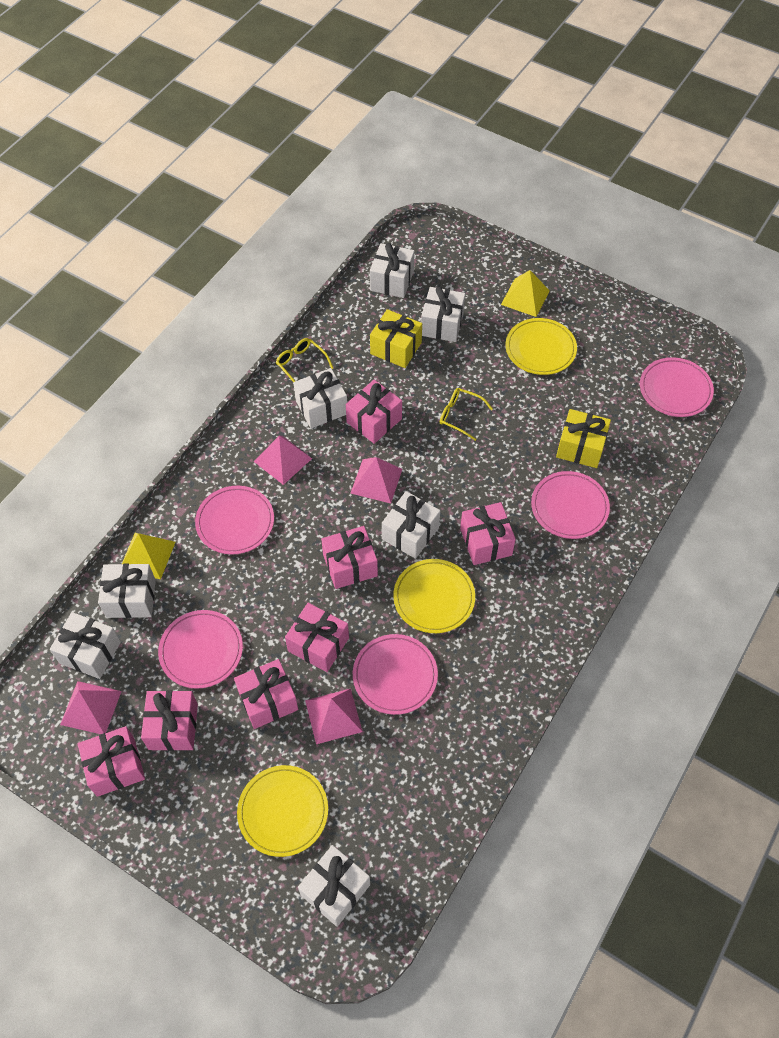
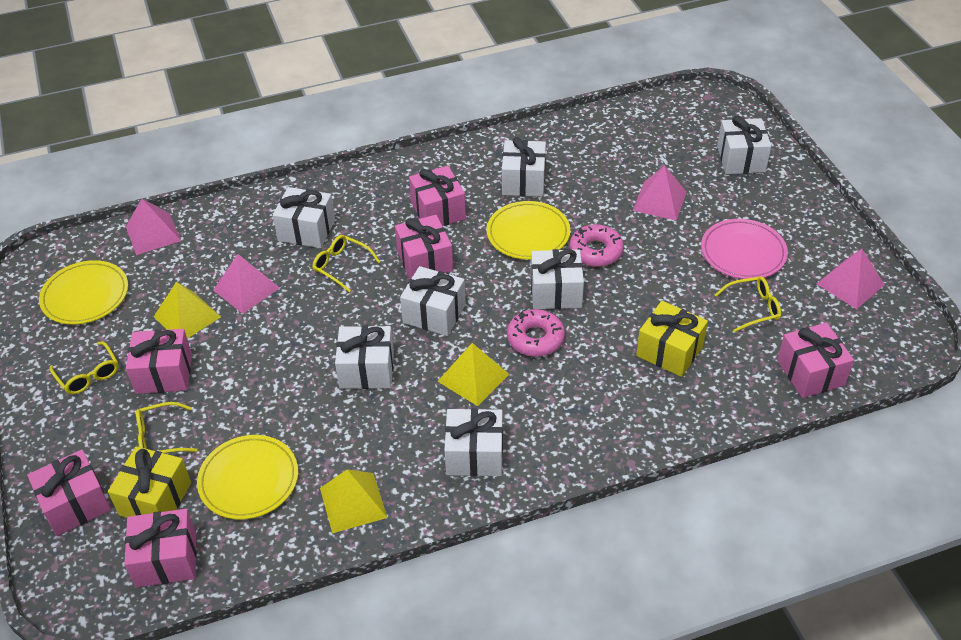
pink donut: none = 0 -> [507,309,565,357] [570,224,624,267] = 2
pink gift: [78,726,145,797] [141,690,198,751] [234,659,298,729] [285,603,349,672] [321,526,378,589] [346,380,402,444] [460,502,516,565] = 7 -> [27,450,111,536] [124,509,197,588] [126,329,192,394] [395,215,453,279] [409,166,466,226] [777,323,854,398] = 6
pink plate: [158,610,243,689] [195,486,274,555] [353,634,438,715] [531,471,610,539] [640,357,714,417] = 5 -> [701,219,788,279] = 1
yellow glasses: [276,338,333,382] [440,388,493,441] = 2 -> [50,341,118,394] [136,402,197,453] [312,235,380,292] [715,276,781,332] = 4
yellow pyramid: [122,533,175,580] [501,270,550,317] = 2 -> [154,282,221,339] [320,469,387,533] [438,343,509,406] = 3

